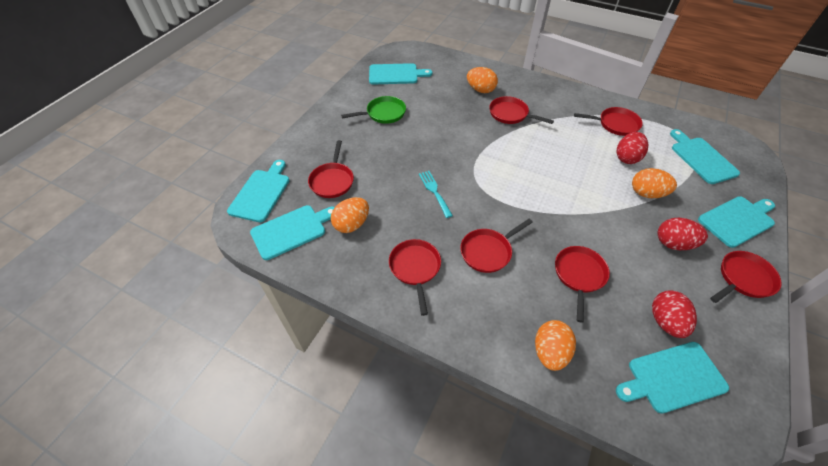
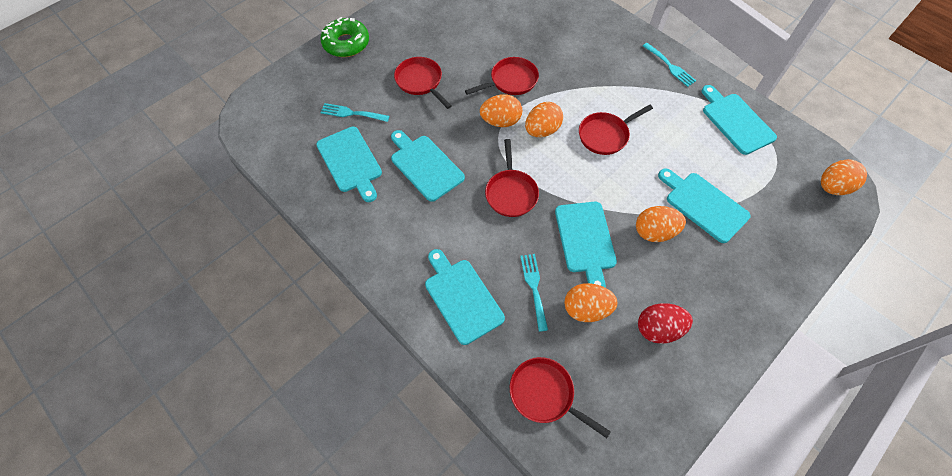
green donut: none = 0 -> [320,17,369,57] = 1
green pan: [341,96,406,124] = 1 -> none = 0
orange egg: [331,197,369,233] [467,67,498,93] [535,320,576,371] [632,168,677,198] = 4 -> [480,94,522,127] [525,102,563,137] [564,283,617,322] [636,206,686,242] [821,159,867,195] = 5
red egg: [616,132,649,164] [652,290,697,338] [658,218,708,250] = 3 -> [638,303,693,344] = 1
red pan: [308,140,354,198] [389,239,441,316] [460,219,533,273] [489,96,554,124] [555,246,610,323] [574,107,643,136] [710,251,782,303] = 7 -> [394,57,452,109] [465,57,539,95] [485,139,539,217] [510,357,611,438] [579,105,653,155] = 5
turquoise fork: [419,171,453,218] = 1 -> [320,103,389,122] [520,254,548,332] [643,43,696,87] = 3

